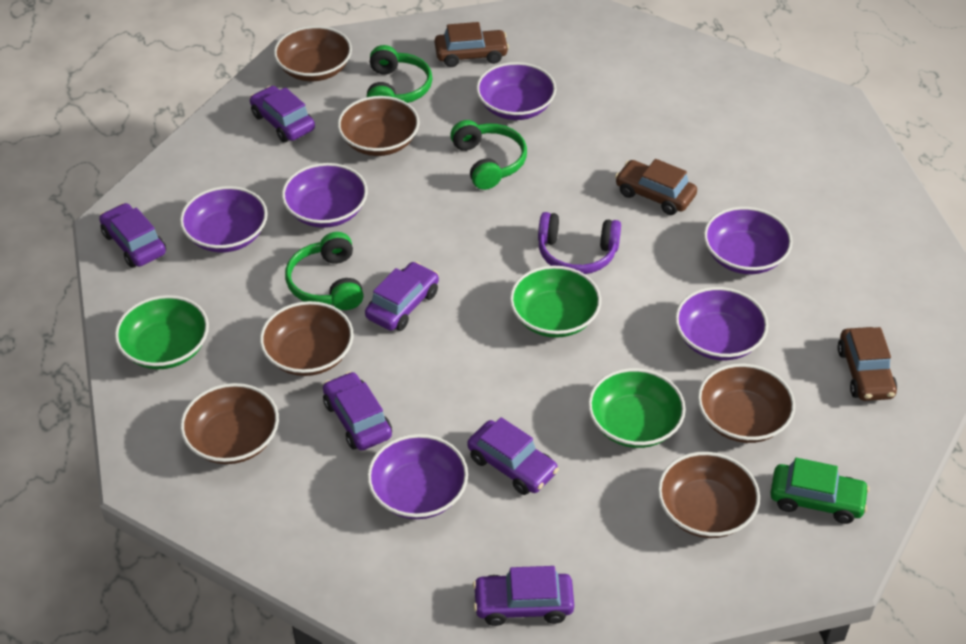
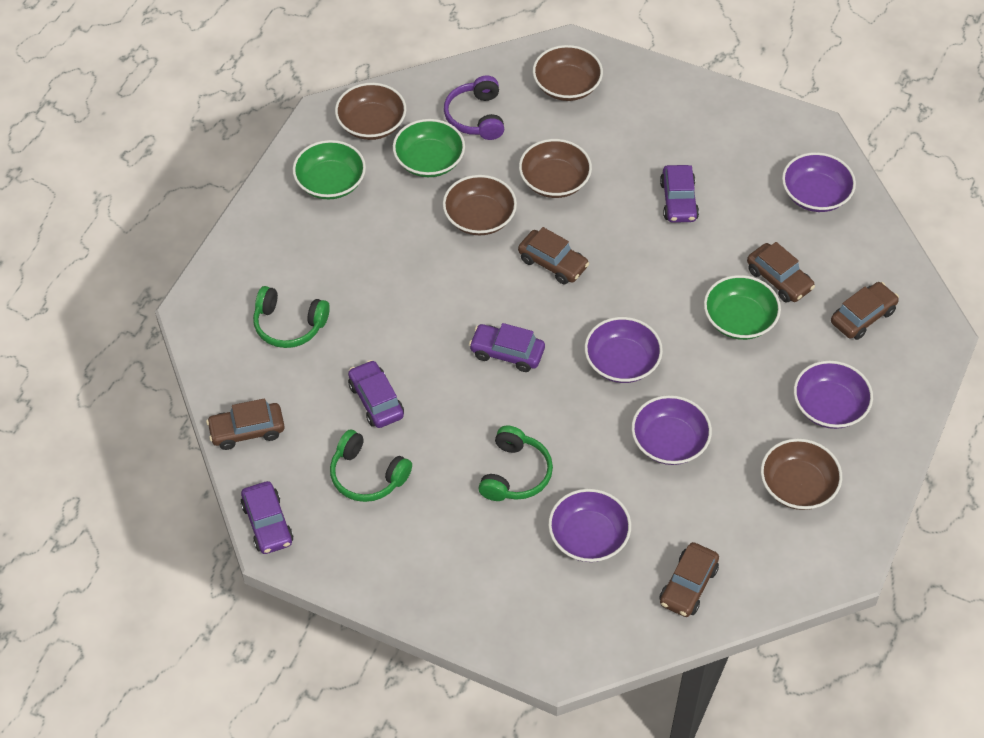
brown bowl: [180,383,279,464] [260,301,354,376] [274,26,352,81] [337,96,420,156] [658,452,760,538] [698,364,795,443] = 6 -> [335,83,406,140] [443,175,517,235] [519,139,592,198] [533,45,603,101] [761,438,842,510] = 5
brown car: [435,22,509,67] [615,159,697,215] [837,327,897,401] = 3 -> [206,398,285,450] [518,227,589,284] [659,542,719,617] [747,242,815,303] [831,282,899,340] = 5
green car: [770,458,870,524] = 1 -> none = 0
purple bowl: [180,186,268,253] [282,163,368,228] [367,434,468,519] [476,62,556,120] [675,287,768,360] [704,207,793,274] = 6 -> [548,489,631,562] [584,317,663,383] [631,395,712,465] [782,152,856,212] [794,360,873,429] = 5
purple car: [99,203,166,268] [250,86,315,142] [323,371,392,450] [365,262,439,331] [467,417,559,495] [473,566,574,626] = 6 -> [240,481,294,554] [348,360,404,428] [469,323,545,372] [660,165,699,223] = 4

